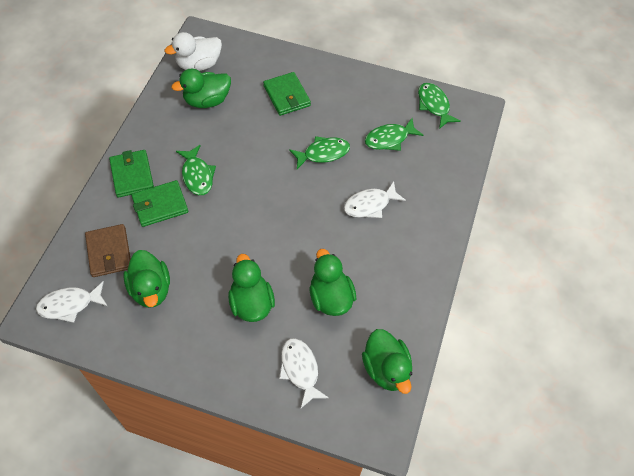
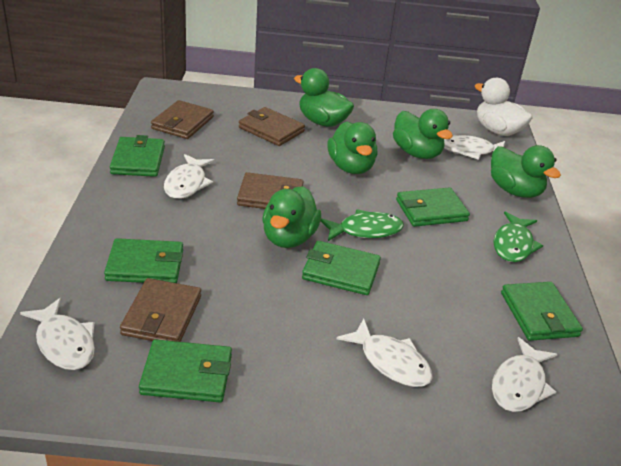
brown wallet: [85,224,131,277] = 1 -> [120,278,201,342] [151,100,214,139] [237,172,304,209] [239,107,305,146] = 4
green fish: [176,145,216,195] [289,136,350,169] [365,118,424,151] [418,83,461,129] = 4 -> [321,209,404,241] [493,211,543,262] = 2
green wallet: [109,150,154,198] [131,180,188,227] [263,72,311,116] = 3 -> [104,238,183,283] [110,135,165,177] [139,339,232,402] [302,241,381,295] [396,187,470,227] [501,282,583,341] = 6
white fish: [36,281,107,323] [279,338,329,408] [344,181,406,218] = 3 -> [20,298,95,370] [164,154,214,199] [337,319,433,387] [444,135,505,160] [492,337,558,412] = 5

